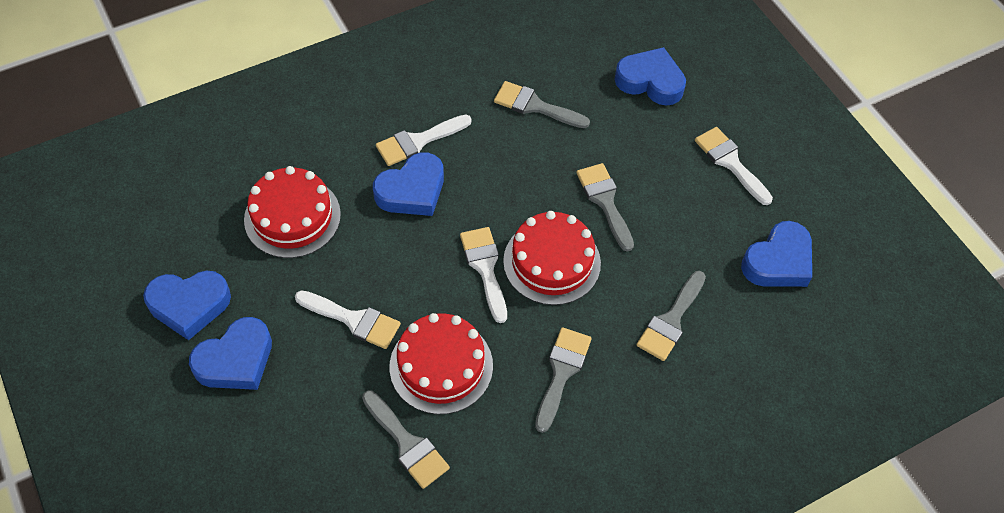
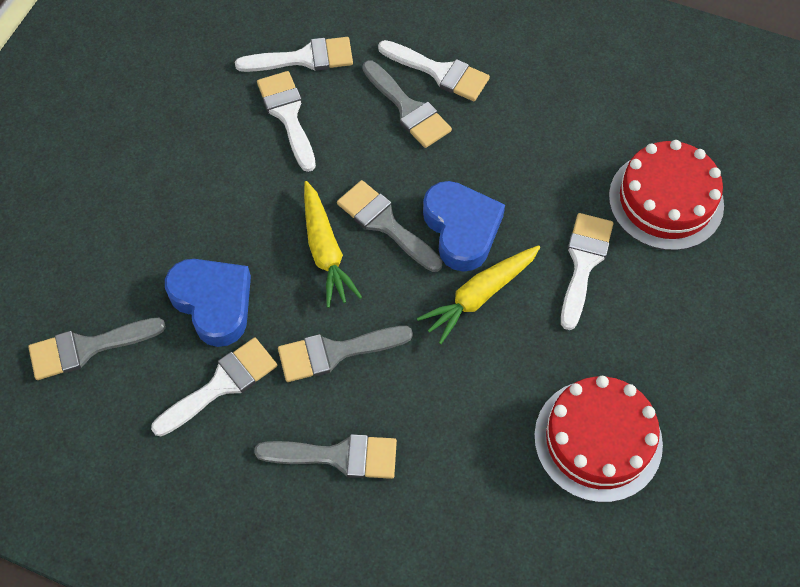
blue heart: [143,271,231,340] [189,317,272,390] [373,153,444,216] [614,47,686,106] [741,221,812,287] = 5 -> [165,259,251,347] [423,181,505,272] = 2
red cake: [244,166,341,258] [390,313,493,414] [503,211,601,305] = 3 -> [534,376,663,502] [609,140,724,251] = 2
white brush: [295,290,401,349] [376,115,472,166] [460,227,507,323] [695,127,773,205] = 4 -> [151,338,277,436] [235,37,353,72] [257,71,316,172] [378,40,490,101] [561,213,613,330] = 5
yellow carrot: none = 0 -> [304,181,362,308] [417,245,540,344] = 2

